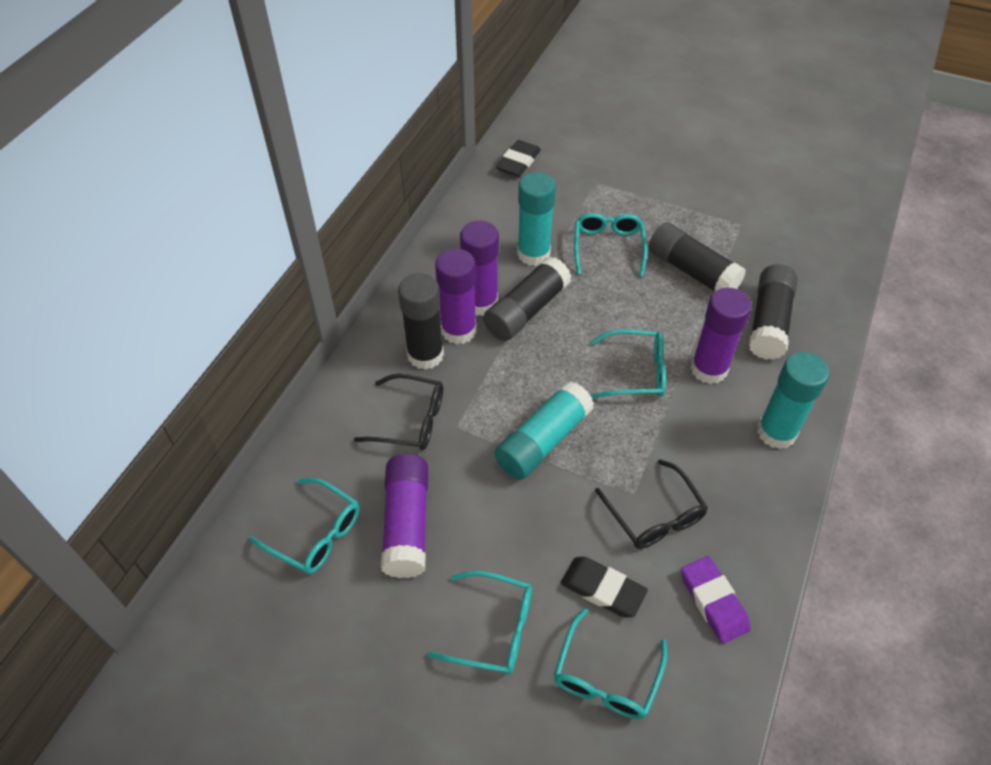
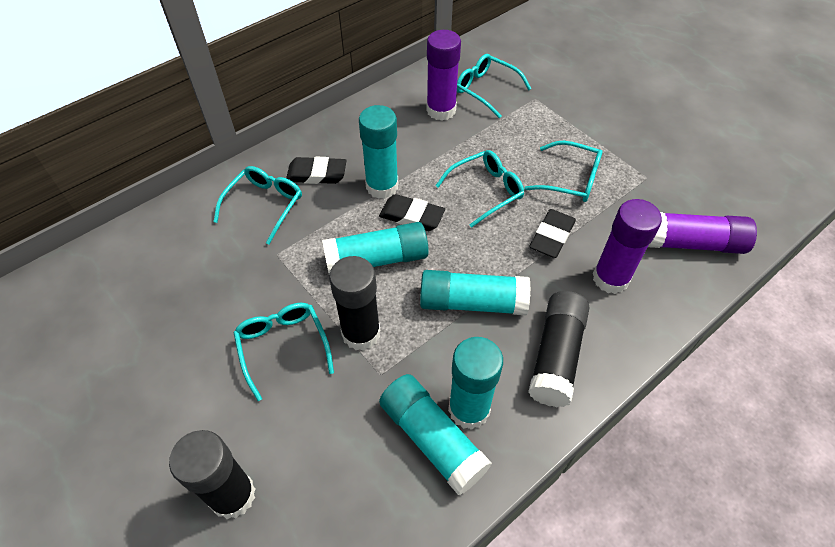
black eraser: [496,140,541,177] [561,556,648,618] = 2 -> [286,157,346,184] [379,194,445,231] [529,209,576,258] = 3
black glasses: [354,374,443,450] [595,459,708,549] = 2 -> none = 0
black glue stick: [398,273,444,370] [483,257,571,341] [649,222,746,292] [749,264,797,360] = 4 -> [169,430,256,519] [329,256,381,351] [528,291,589,407] = 3
purple eraser: [681,556,751,644] = 1 -> none = 0
purple glue stick: [381,454,428,578] [435,249,477,345] [460,221,499,316] [691,288,752,384] = 4 -> [426,30,461,121] [593,199,662,294] [648,212,757,254] = 3
turquoise glue stick: [494,381,594,480] [517,172,556,266] [757,352,829,449] = 3 -> [322,222,429,273] [359,105,398,199] [379,374,492,495] [420,270,531,316] [448,337,503,430] = 5

